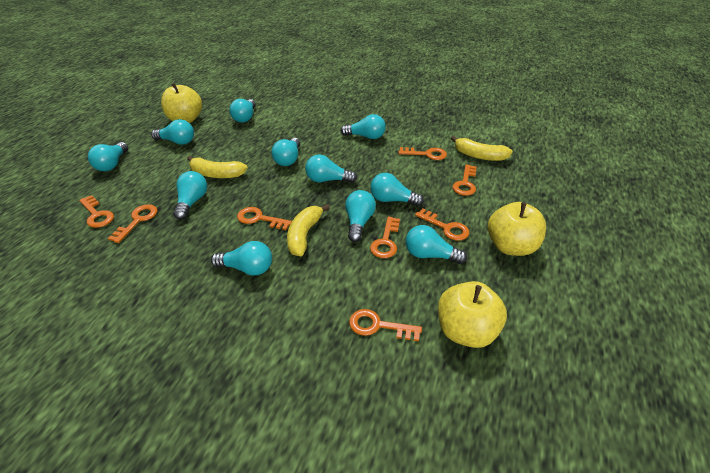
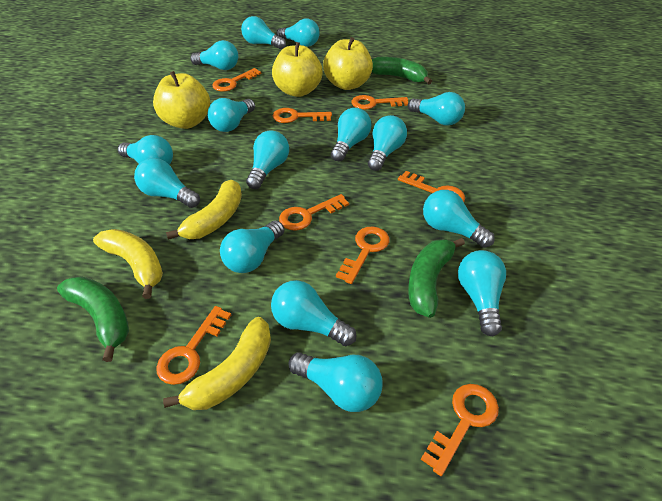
green banana: none = 0 -> [57,276,129,362] [372,57,432,85] [408,238,465,318] = 3
turquoise light bulb: [88,142,128,171] [151,119,194,145] [173,171,207,220] [211,241,272,276] [229,99,256,123] [272,138,300,166] [305,155,357,183] [341,114,386,139] [345,190,376,242] [370,173,424,206] [406,225,467,264] = 11 -> [118,135,173,165] [134,158,200,208] [190,40,238,70] [207,98,255,132] [220,220,284,273] [241,16,286,49] [246,130,289,189] [271,280,357,346] [277,19,320,47] [289,352,382,412] [331,108,372,162] [368,115,407,171] [408,92,465,126] [423,190,495,248] [458,250,506,336] = 15

